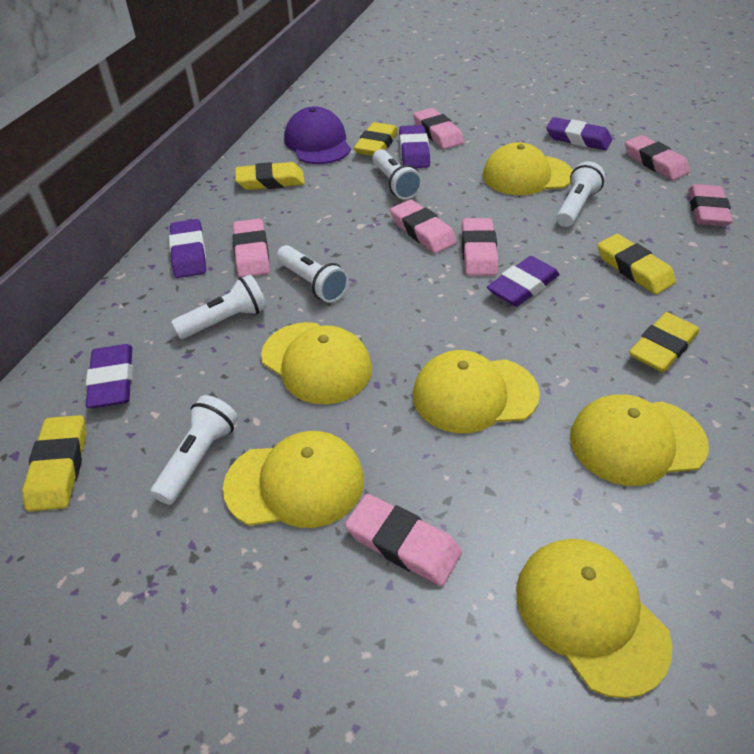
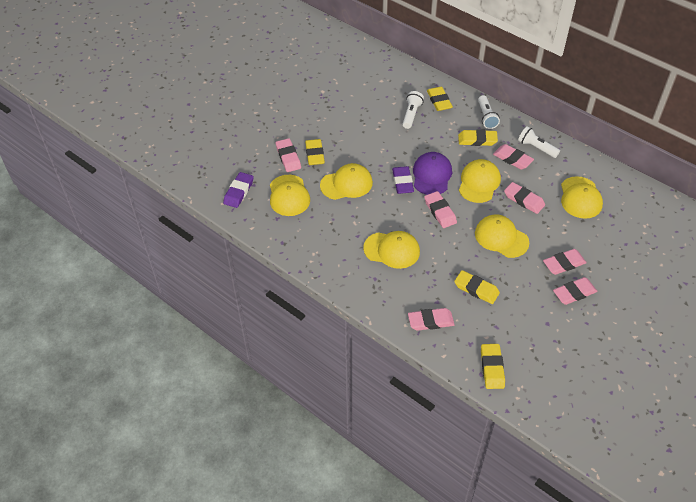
purple eraser: [85,344,133,408] [169,219,206,278] [399,125,430,168] [487,256,560,307] [546,117,612,150] = 5 -> [223,172,254,208] [392,166,414,194] = 2
white flashlight: [150,395,238,505] [171,275,267,339] [277,245,349,303] [373,149,422,200] [556,161,605,227] = 5 -> [403,91,424,129] [478,95,500,129] [518,126,560,158] = 3

